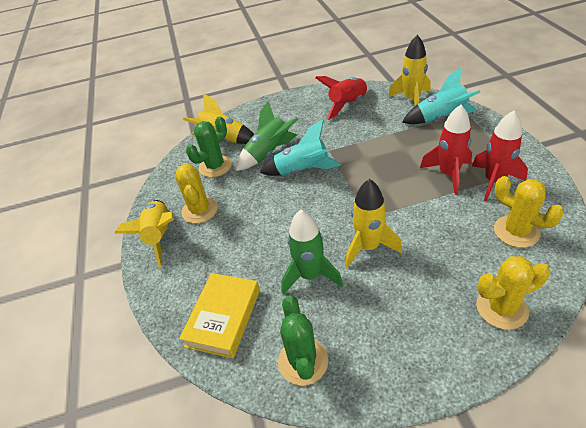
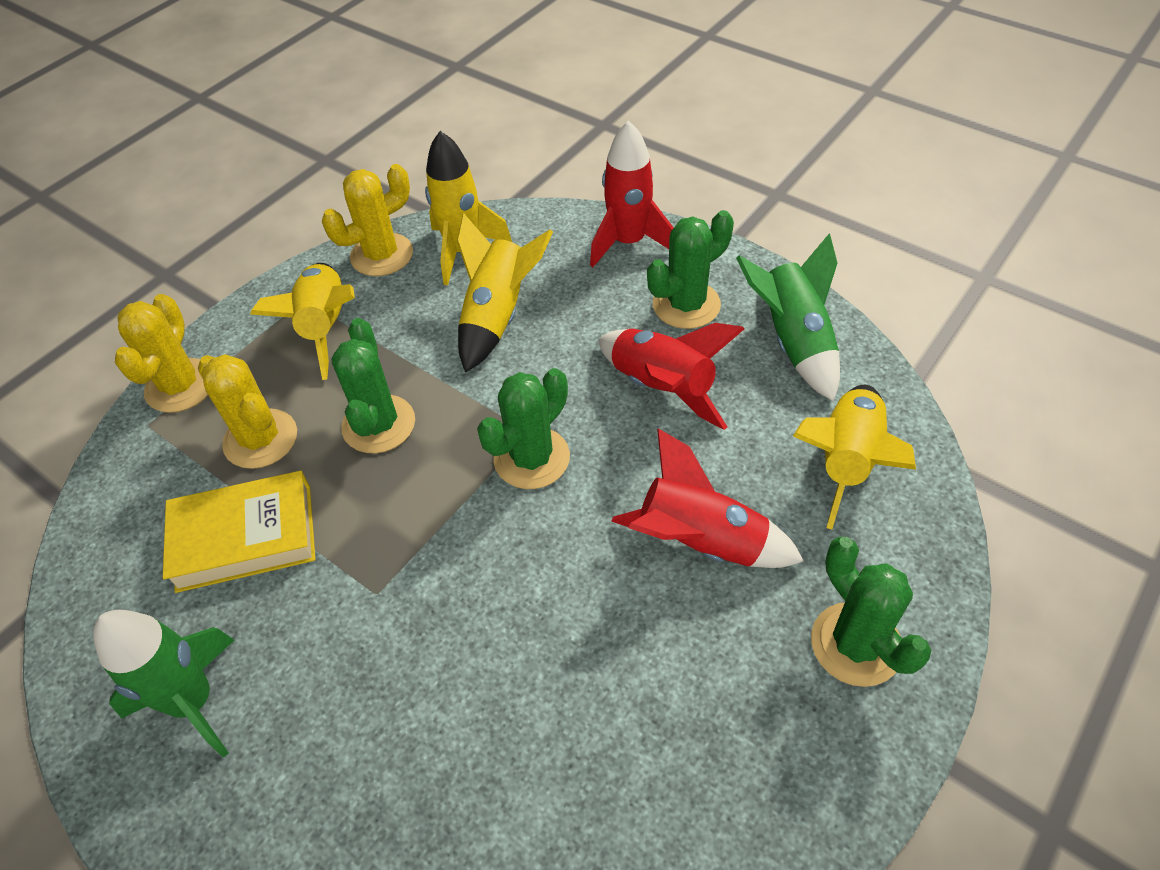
green cactus: [186,116,232,177] [278,295,328,386] = 2 -> [331,318,415,453] [477,368,570,489] [647,210,734,329] [811,537,932,687] = 4
turquoise rocket: [260,119,342,176] [402,68,481,124] = 2 -> none = 0

